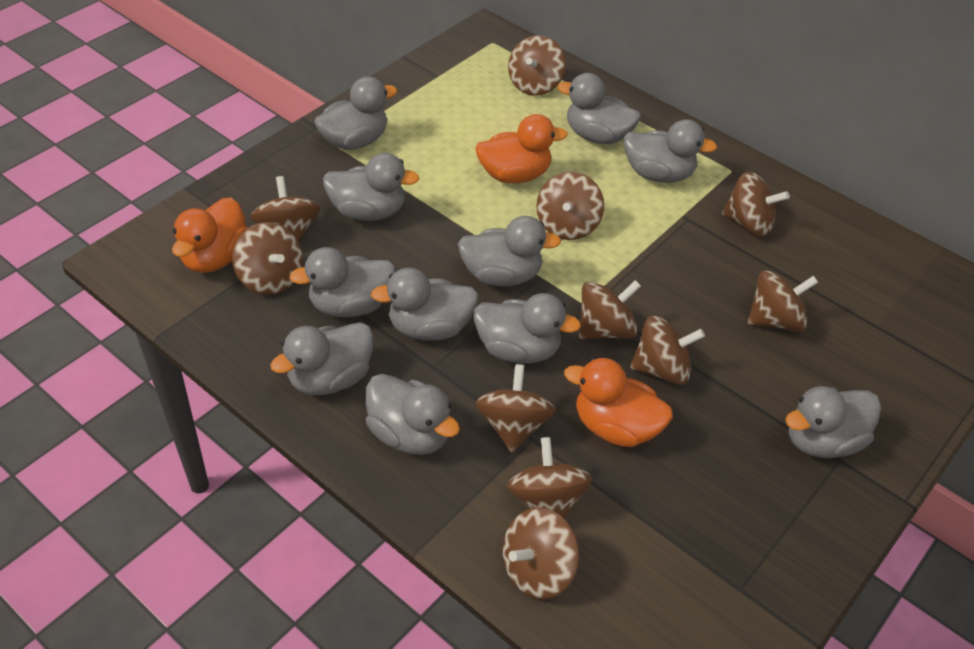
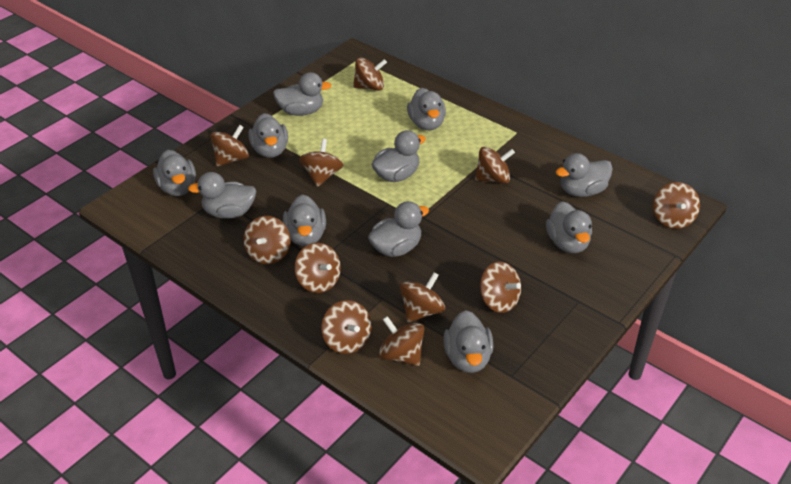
orange duck: [172,197,247,273] [475,114,568,183] [564,358,673,447] = 3 -> none = 0

